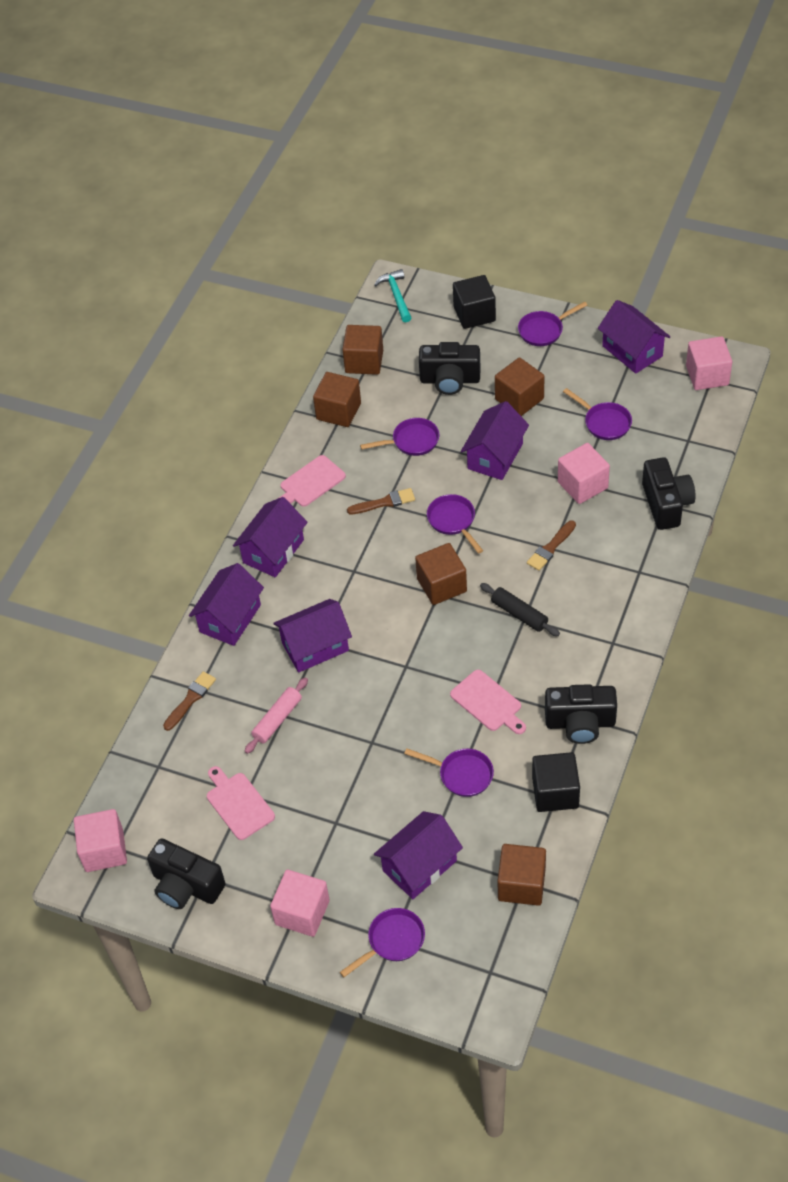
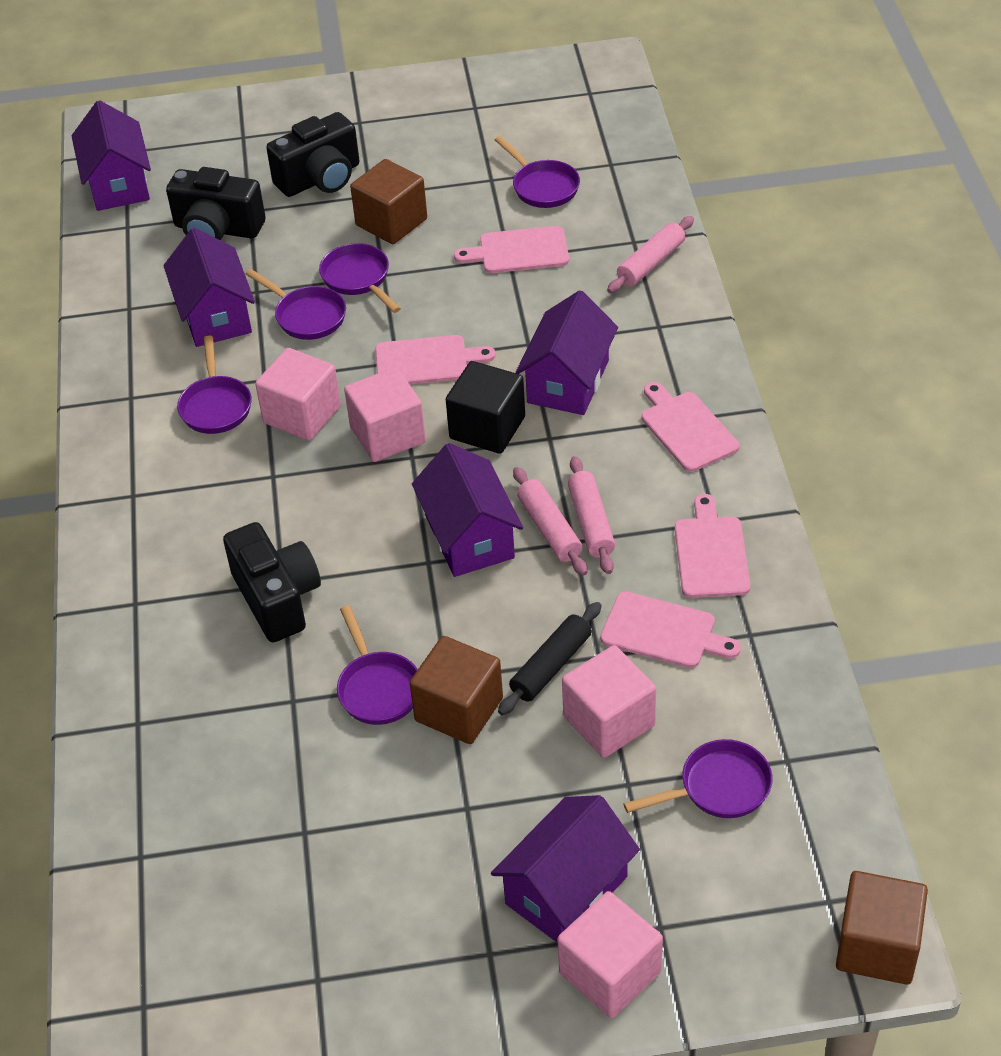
black camera: [147,838,226,909] [419,342,480,395] [545,684,617,744] [642,457,696,530] = 4 -> [166,167,266,240] [223,522,321,642] [266,112,360,197] = 3
black cube: [453,275,496,329] [532,752,580,812] = 2 -> [446,361,525,454] = 1
brown brush: [163,671,216,731] [347,488,415,515] [527,520,576,571] = 3 -> none = 0
brown cube: [313,372,361,427] [342,325,383,375] [415,543,467,605] [495,358,545,416] [498,844,546,906] = 5 -> [350,159,427,244] [410,636,503,744] [836,871,928,985] = 3
pink cutting board: [207,766,275,840] [279,455,346,507] [450,670,526,734] = 3 -> [375,335,496,385] [454,226,569,273] [600,591,741,668] [642,382,739,472] [675,494,750,598] = 5
pink rolling pin: [245,677,308,754] = 1 -> [513,467,587,576] [568,456,615,574] [607,216,694,293] = 3
purple house: [189,563,264,646] [233,497,308,577] [273,599,352,673] [374,811,463,899] [461,401,529,480] [598,300,670,374] = 6 -> [72,100,151,211] [163,228,255,347] [412,443,523,577] [491,795,640,943] [516,290,618,415] = 5
turquoise hammer: [374,269,412,323] = 1 -> none = 0

